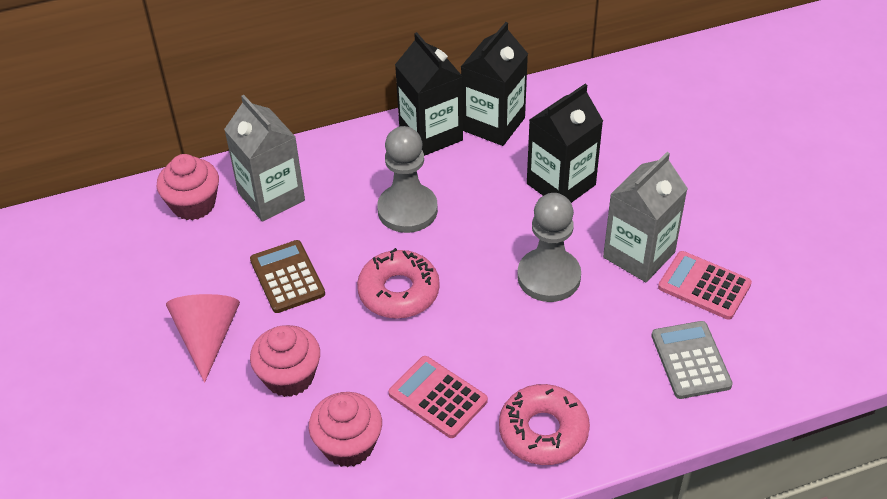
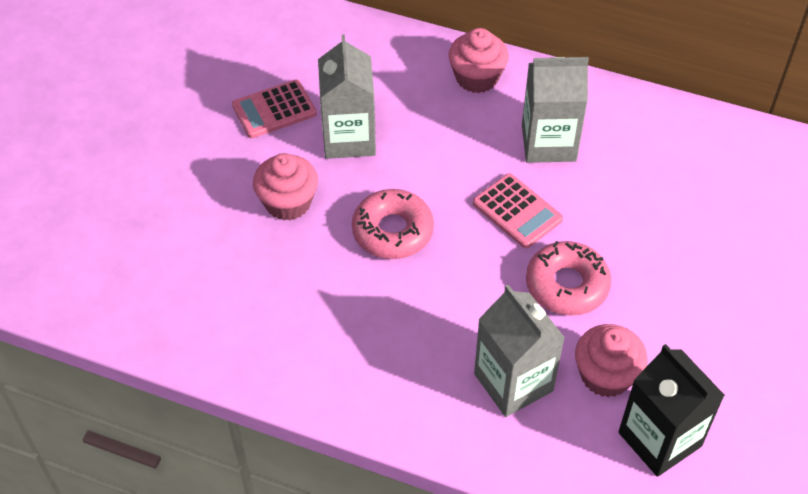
black carton: [395,32,463,156] [461,22,528,146] [527,84,603,203] = 3 -> [619,344,725,477] = 1
brown calculator: [250,240,325,313] = 1 -> none = 0
grey calculator: [651,321,733,399] = 1 -> none = 0
grey carton: [224,95,305,222] [603,152,688,282] = 2 -> [318,34,376,159] [474,285,565,417] [522,57,589,163] = 3
grey pawn: [377,126,438,233] [517,193,581,302] = 2 -> none = 0
pink cone: [166,294,240,383] = 1 -> none = 0

